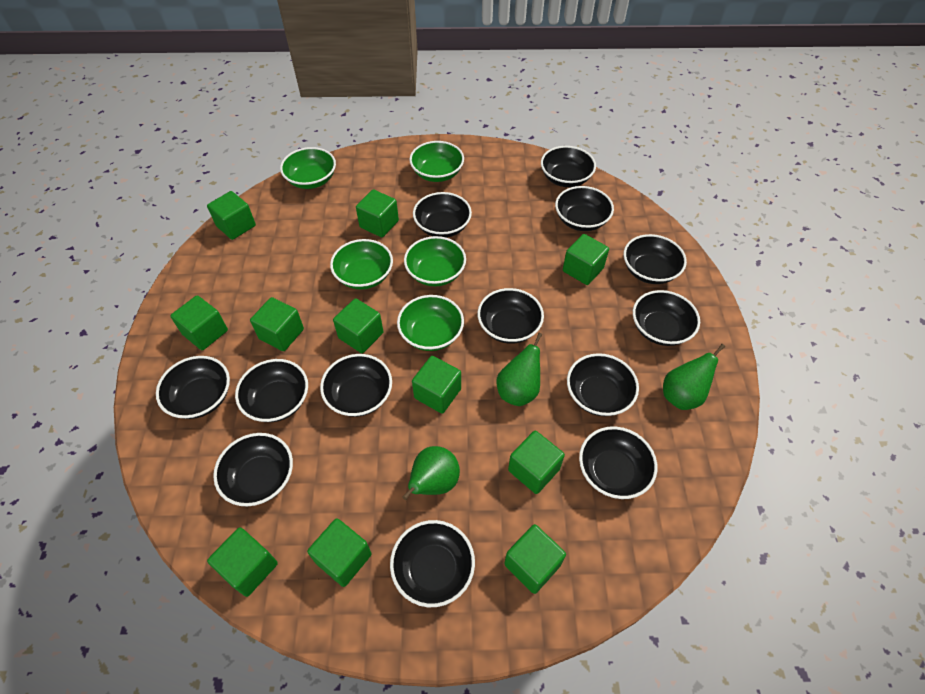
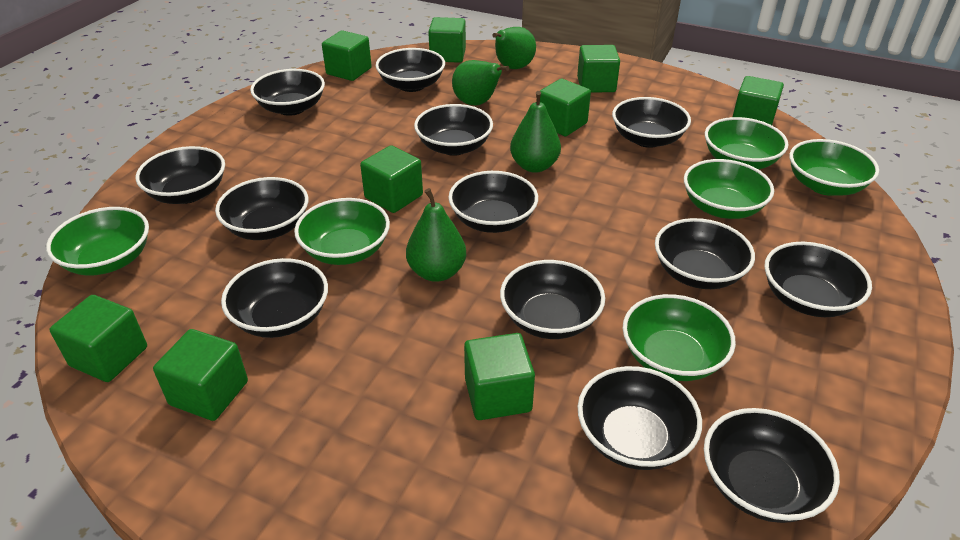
green bowl: [280,147,336,189] [330,239,393,289] [397,295,464,351] [404,236,466,286] [409,141,464,182] = 5 -> [46,207,149,276] [294,198,390,265] [622,294,736,381] [684,159,774,219] [705,117,789,169] [789,139,879,196] = 6
green cube: [170,295,228,350] [207,191,256,240] [207,528,278,597] [250,297,304,351] [307,518,372,587] [333,298,383,353] [356,190,399,237] [412,356,461,414] [504,524,566,594] [508,431,565,494] [563,234,609,285] = 11 -> [49,295,147,382] [153,329,248,421] [322,30,372,81] [360,145,423,213] [428,17,466,63] [464,333,535,420] [540,79,591,136] [577,45,620,92] [732,76,784,125] = 9
green pear: [402,446,460,500] [496,333,543,406] [663,344,725,410] = 3 -> [406,188,466,282] [452,60,509,106] [492,27,536,69] [510,91,561,173] = 4

